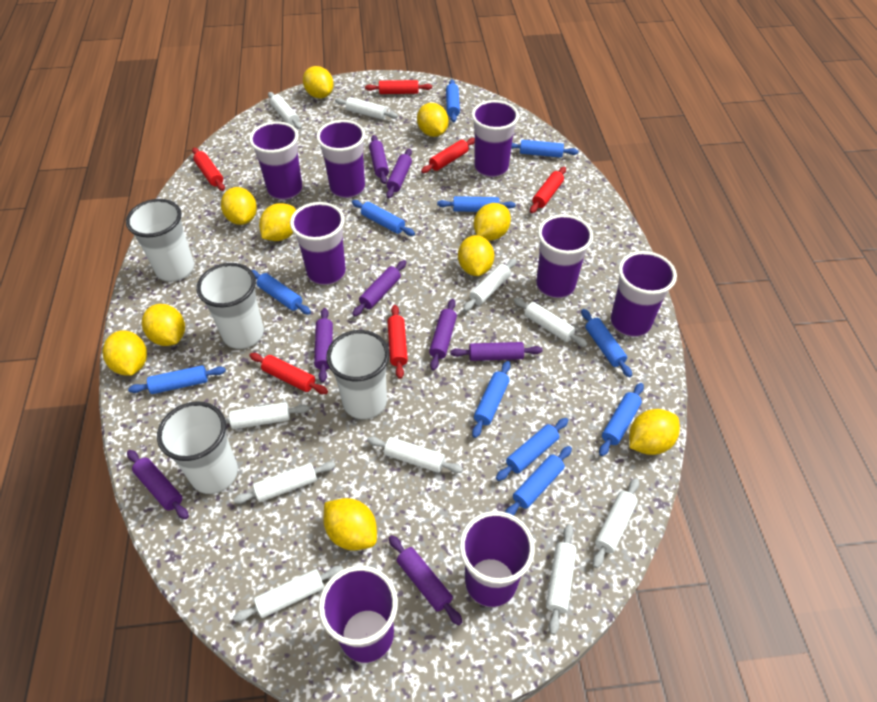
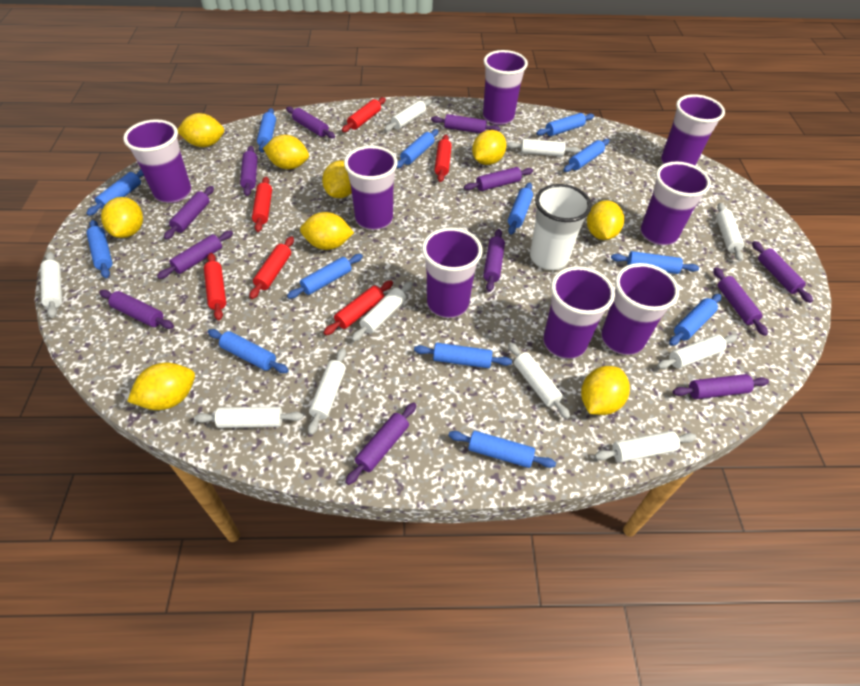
blue rolling pin: [128,365,226,394] [251,270,311,314] [352,200,415,236] [437,196,516,212] [446,79,460,122] [472,361,511,438] [496,418,568,481] [505,446,572,516] [511,140,578,158] [581,309,632,378] [599,383,644,456] = 11 -> [86,169,144,216] [87,220,113,278] [208,329,289,373] [257,108,276,153] [287,254,363,299] [397,129,439,168] [414,343,512,368] [448,431,556,468] [508,182,533,235] [536,113,594,136] [563,139,610,172] [611,251,699,274] [669,294,721,346] = 13
purple rolling pin: [127,450,189,519] [314,308,333,383] [353,260,406,316] [369,135,389,184] [386,149,412,199] [389,535,462,625] [429,299,457,370] [451,342,543,361] = 8 -> [99,290,174,329] [157,231,233,279] [164,186,214,240] [240,146,258,196] [286,107,335,139] [345,402,416,485] [431,114,500,133] [464,167,533,191] [483,229,505,292] [673,374,769,399] [713,267,768,336] [752,241,813,303] = 12
white cup: [126,199,194,282] [157,401,238,494] [197,263,264,349] [326,330,390,419] = 4 -> [530,184,592,270] = 1
yellow lemon: [102,330,147,376] [142,304,185,346] [221,187,257,225] [259,203,296,241] [303,66,334,99] [323,498,377,550] [417,103,449,137] [458,235,494,276] [474,203,511,241] [629,409,680,455] = 10 -> [101,197,143,238] [127,363,195,410] [177,113,224,147] [263,135,309,169] [300,212,354,250] [322,160,352,198] [472,130,507,165] [581,366,630,415] [587,200,624,240] = 9

